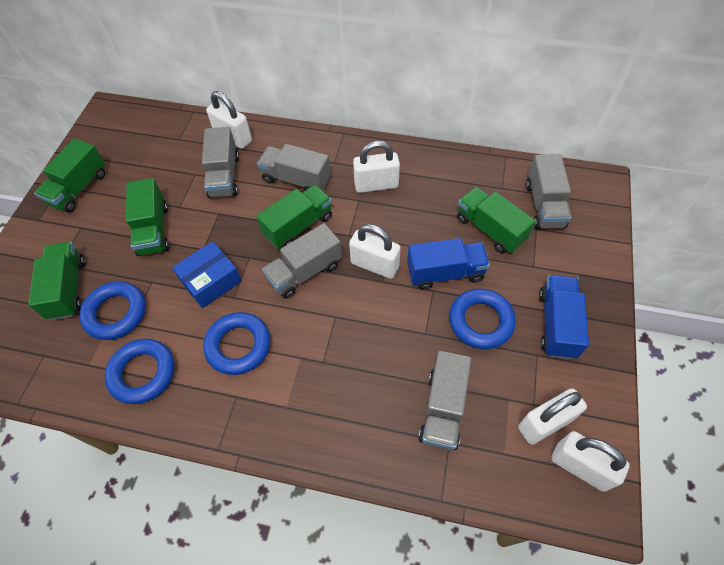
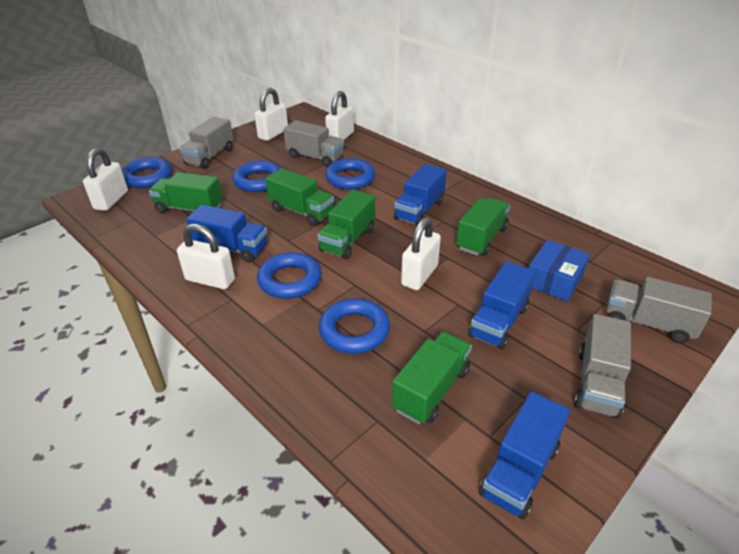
blue ring: [79,281,146,340] [104,339,175,404] [204,312,270,375] [449,289,516,349] = 4 -> [122,157,172,188] [232,161,281,192] [257,252,322,299] [319,298,390,354] [325,158,375,190] = 5
blue truck: [407,238,490,290] [539,275,589,359] = 2 -> [187,205,267,262] [394,164,447,226] [468,261,536,350] [479,392,570,519] = 4
grey truck: [202,127,239,198] [257,144,331,191] [262,223,342,299] [419,351,472,451] [526,154,572,229] = 5 -> [179,117,233,169] [283,120,344,167] [574,314,631,419] [606,277,712,344] = 4

